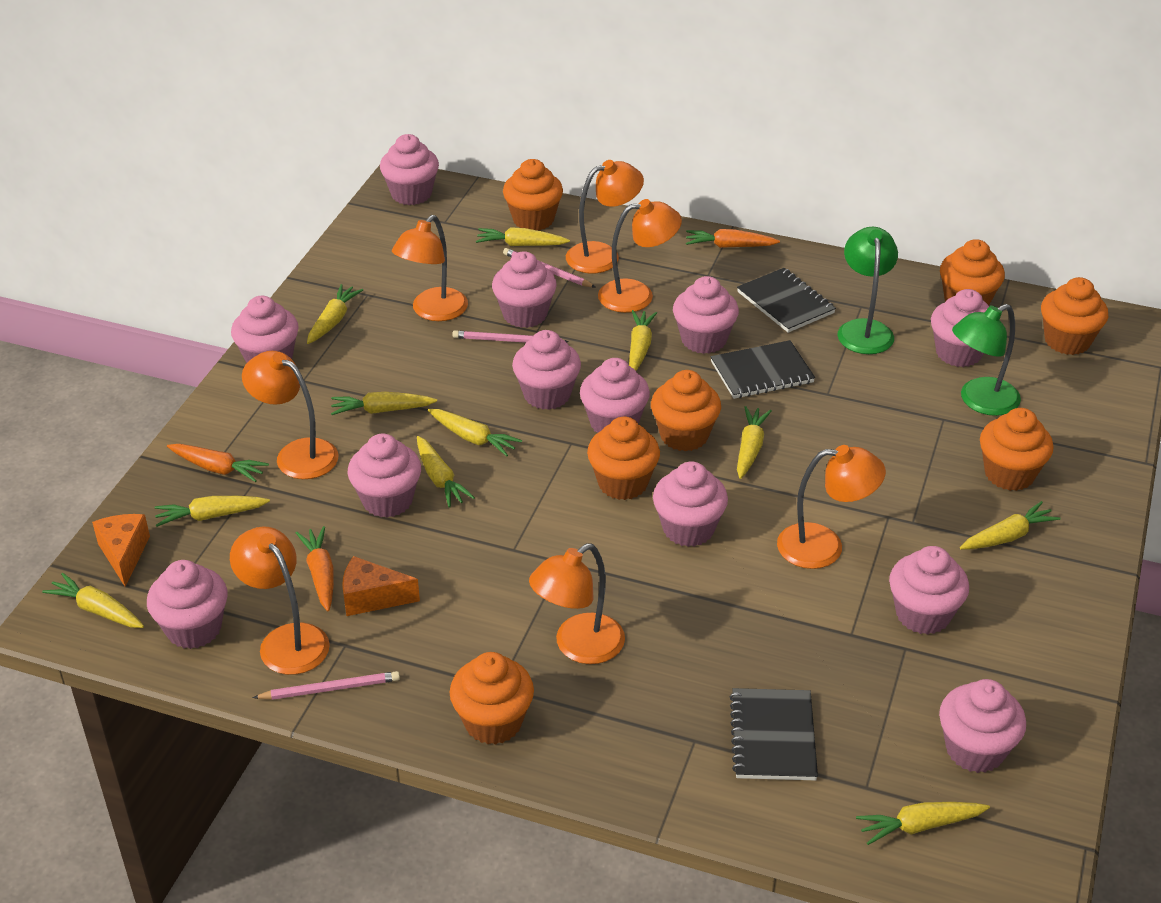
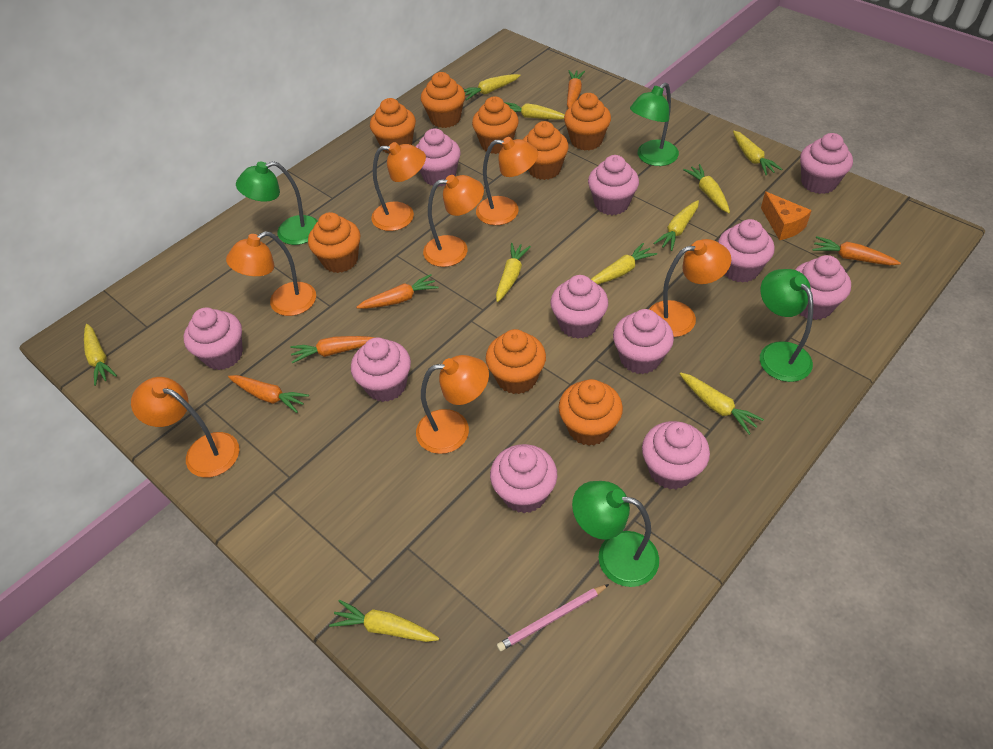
black notebook: [711,340,815,399] [730,688,818,780] [737,268,836,333] = 3 -> none = 0
green lamp: [838,227,898,354] [952,304,1021,416] = 2 -> [236,161,318,245] [572,481,659,587] [630,83,679,166] [760,269,813,382] = 4
orange carrot: [167,444,269,482] [296,526,334,611] [686,229,780,248] = 3 -> [228,375,309,413] [290,336,375,363] [356,274,438,309] [567,70,585,108] [812,236,901,265] = 5
orange cheese: [92,514,150,587] [342,556,420,616] = 2 -> [761,192,812,240] = 1
orange cupcake: [450,652,534,745] [503,159,563,231] [587,417,660,500] [651,370,721,451] [940,239,1005,305] [980,408,1054,491] [1041,277,1108,355] = 7 -> [308,212,360,273] [370,98,416,154] [421,72,465,128] [472,96,519,154] [486,329,546,394] [523,121,569,180] [559,379,623,446] [564,93,611,150] = 8
pink cupcake: [147,560,228,649] [231,296,299,363] [347,433,421,518] [380,134,439,205] [492,251,557,328] [512,330,581,410] [580,358,650,433] [653,461,728,547] [673,276,739,354] [889,546,969,635] [931,289,989,367] [939,679,1026,773] = 12 -> [184,307,243,370] [351,337,411,402] [415,128,461,187] [490,444,557,513] [550,275,608,339] [588,155,639,215] [613,309,674,374] [642,421,710,490] [718,219,775,283] [795,255,851,320] [800,133,853,194] = 11
pink pencil: [252,671,400,700] [452,330,569,343] [503,248,595,287] = 3 -> [497,584,609,651] = 1
yellow carrot: [42,573,144,628] [155,496,270,527] [307,284,363,344] [331,392,437,415] [417,436,475,507] [428,409,522,457] [476,227,570,246] [629,310,657,371] [737,406,772,479] [856,802,990,845] [960,501,1060,549] = 11 -> [84,324,117,386] [329,600,439,642] [464,74,520,100] [496,243,531,302] [504,102,565,120] [591,243,657,284] [653,200,699,251] [680,372,764,435] [683,164,730,213] [733,131,782,175] = 10

